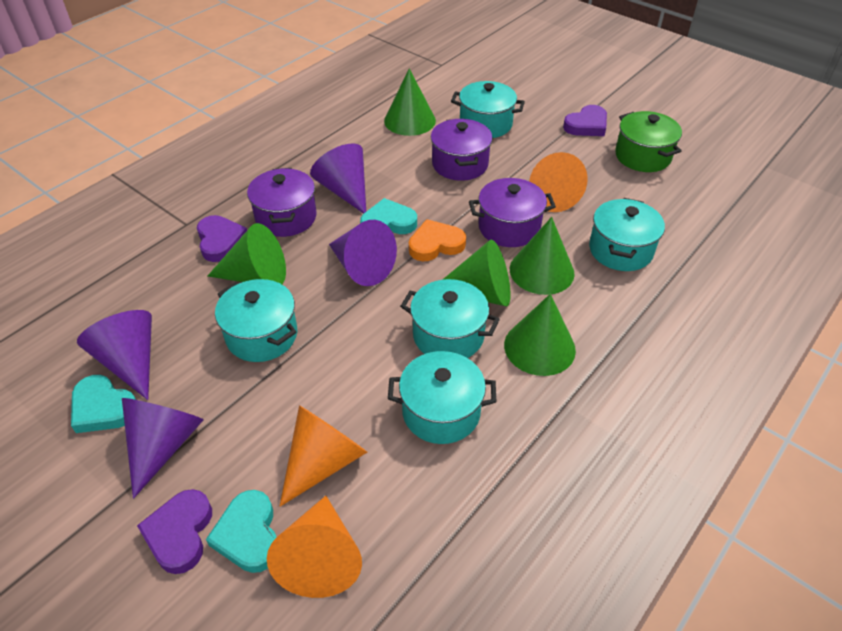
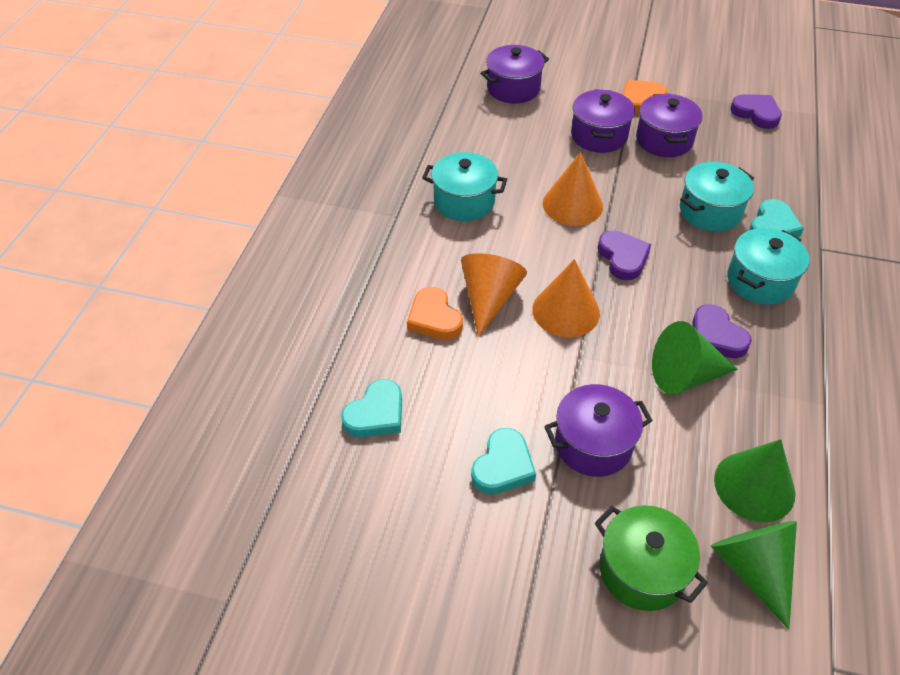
green cone: [208,223,286,284] [384,68,436,136] [442,239,510,306] [504,294,576,376] [510,217,575,295] = 5 -> [652,321,738,394] [711,521,797,629] [714,439,795,523] = 3
orange heart: [409,219,466,261] = 1 -> [407,287,463,340] [622,80,668,113] = 2
purple cone: [77,310,152,400] [122,398,204,499] [310,144,366,214] [329,220,397,286] = 4 -> none = 0
purple pot: [247,168,317,237] [431,119,493,181] [469,178,556,247] = 3 -> [481,45,549,104] [544,384,653,477] [571,89,635,153] [636,94,703,157] = 4
turquoise pot: [215,279,297,362] [388,351,496,444] [400,279,500,358] [451,81,525,138] [589,198,665,271] = 5 -> [422,152,507,221] [680,162,754,232] [727,228,809,305] = 3

